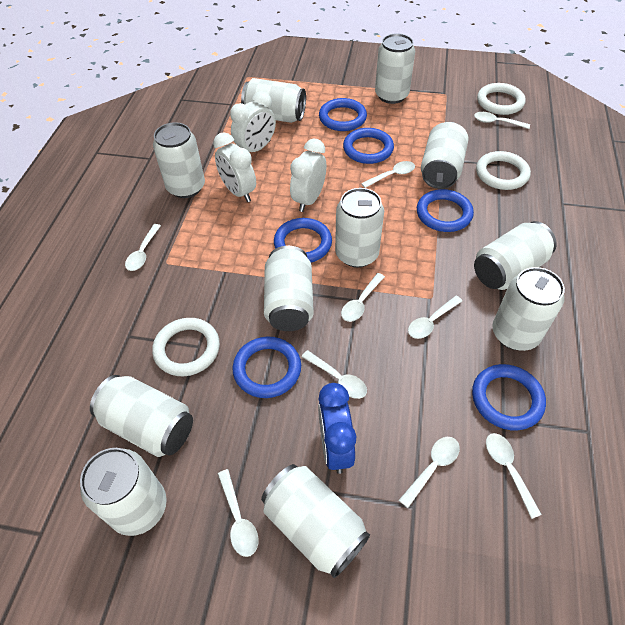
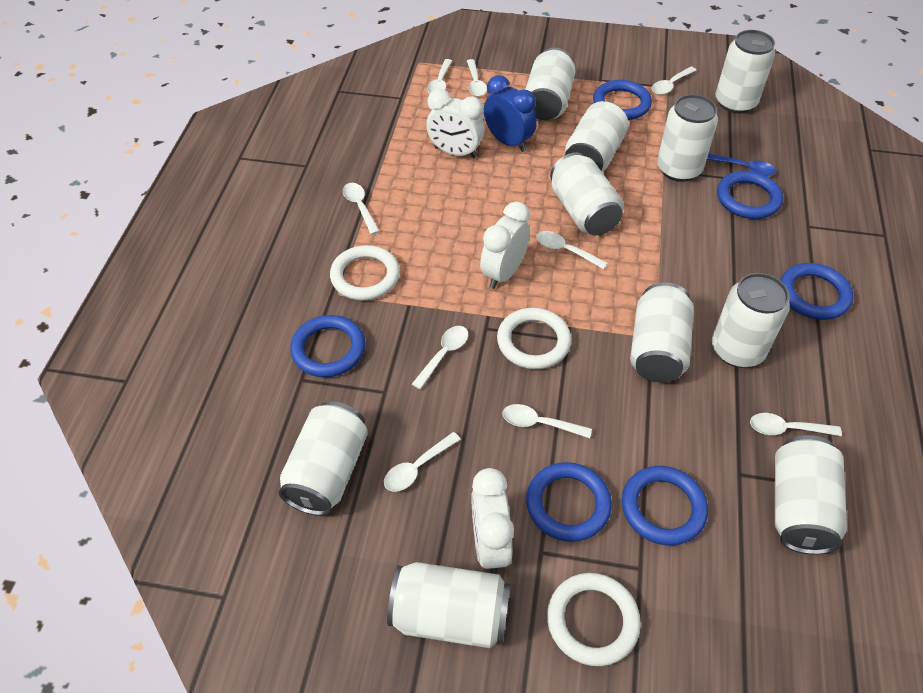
blue spoon: none = 0 -> [707,154,776,176] = 1
white can: [80,448,167,536] [90,375,193,457] [153,122,205,198] [241,78,306,123] [261,464,370,578] [264,246,314,331] [335,188,384,268] [375,33,415,104] [421,122,468,189] [474,221,557,290] [492,267,565,351] = 11 -> [279,401,368,516] [387,562,510,648] [525,48,576,120] [550,152,624,236] [565,101,629,172] [630,282,694,383] [657,94,718,182] [712,273,790,368] [716,30,775,114] [775,435,847,555] = 10

